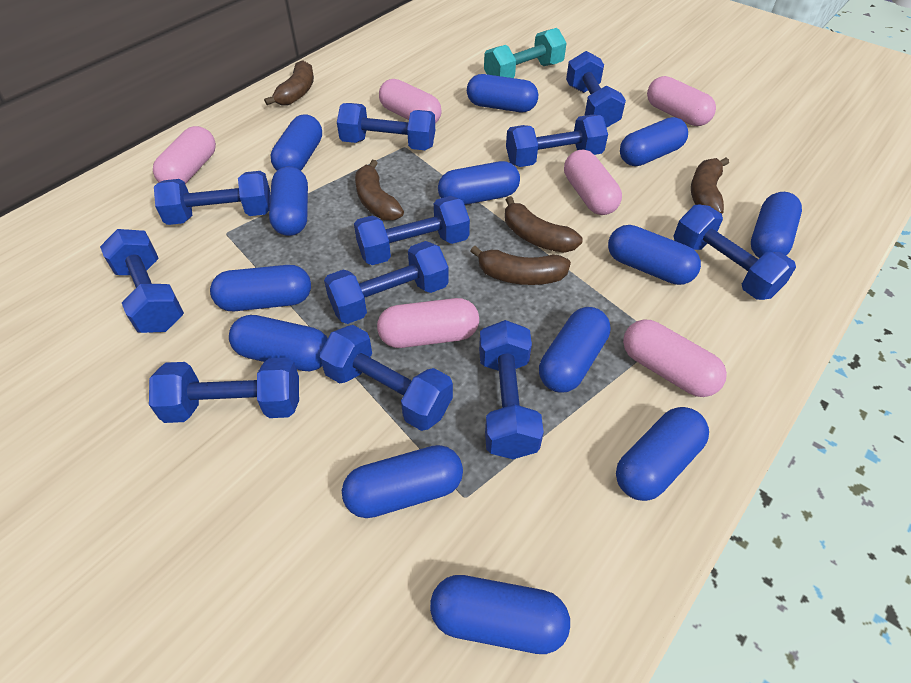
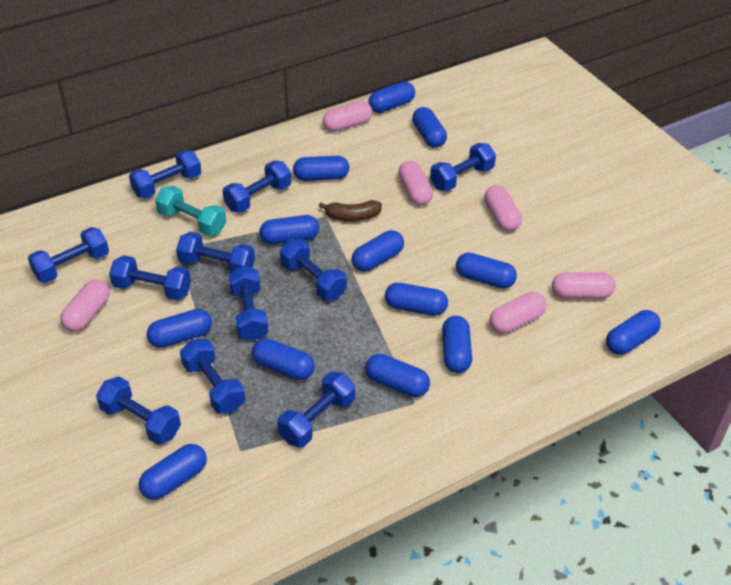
brown banana: [264,60,314,106] [355,160,404,220] [471,246,571,285] [505,196,583,253] [691,158,729,214] = 5 -> [319,200,382,221] = 1

